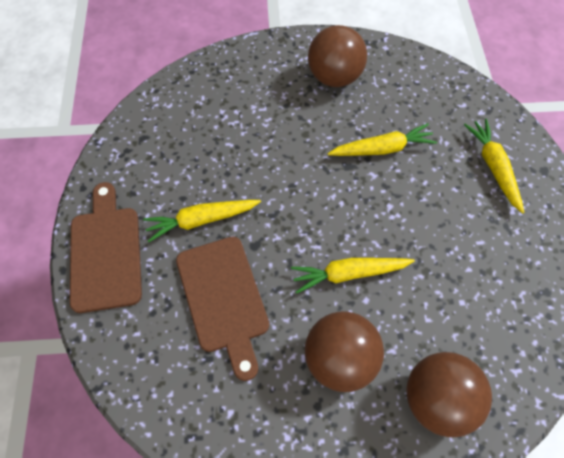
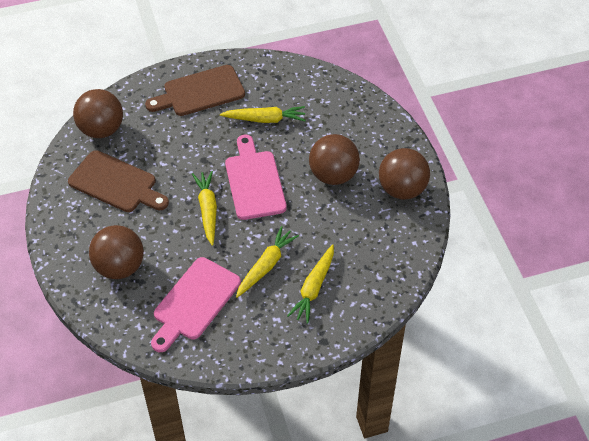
brown ball: [305,311,384,392] [308,25,367,87] [406,352,492,437] = 3 -> [73,89,123,138] [89,225,144,279] [309,134,360,185] [379,148,430,200] = 4
pink cutting board: none = 0 -> [151,257,241,352] [225,135,287,220] = 2

